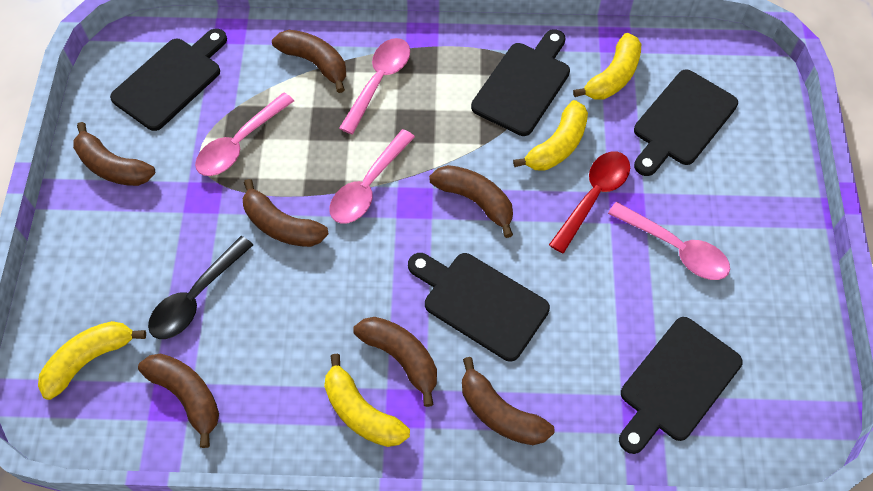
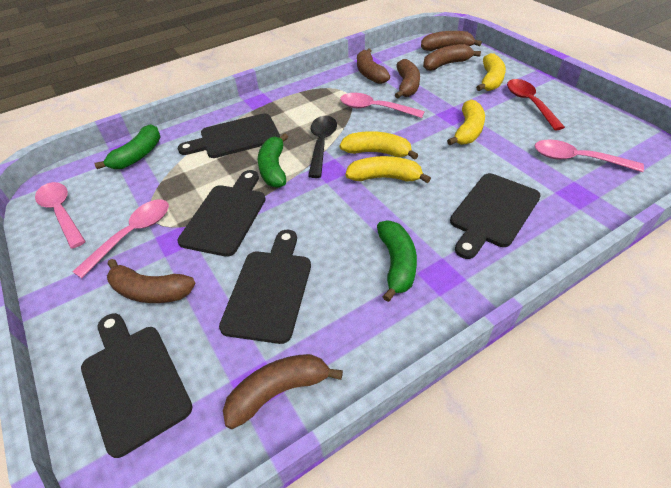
brown banana: [73,122,156,186] [138,354,219,448] [243,179,328,247] [272,30,346,93] [354,317,437,407] [429,165,513,238] [462,357,555,445] = 7 -> [107,259,196,303] [223,354,343,429] [357,48,390,84] [395,59,420,98] [421,31,482,51] [423,44,481,71] = 6
green banana: none = 0 -> [95,124,161,169] [258,133,288,188] [377,220,417,302] = 3

